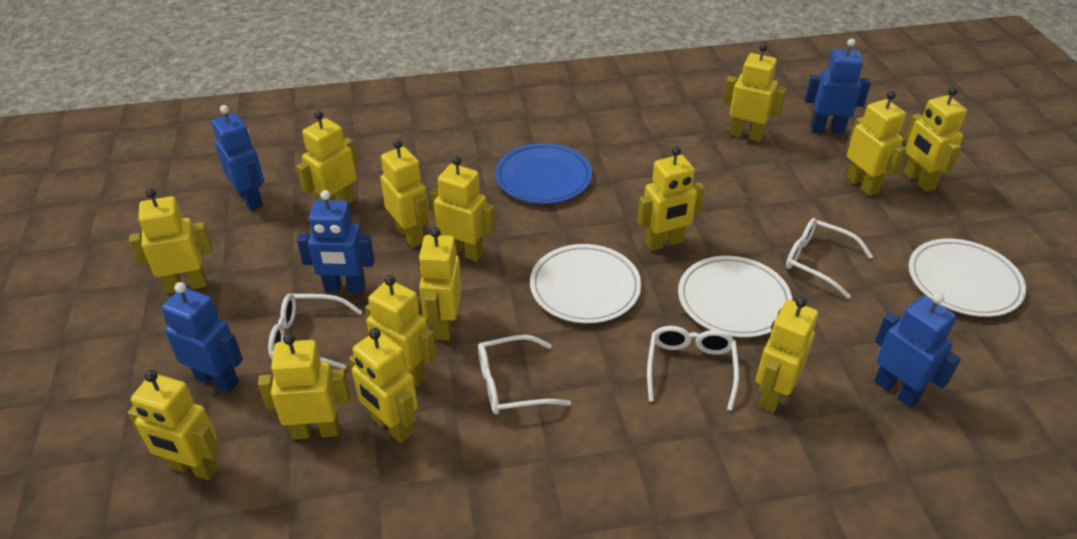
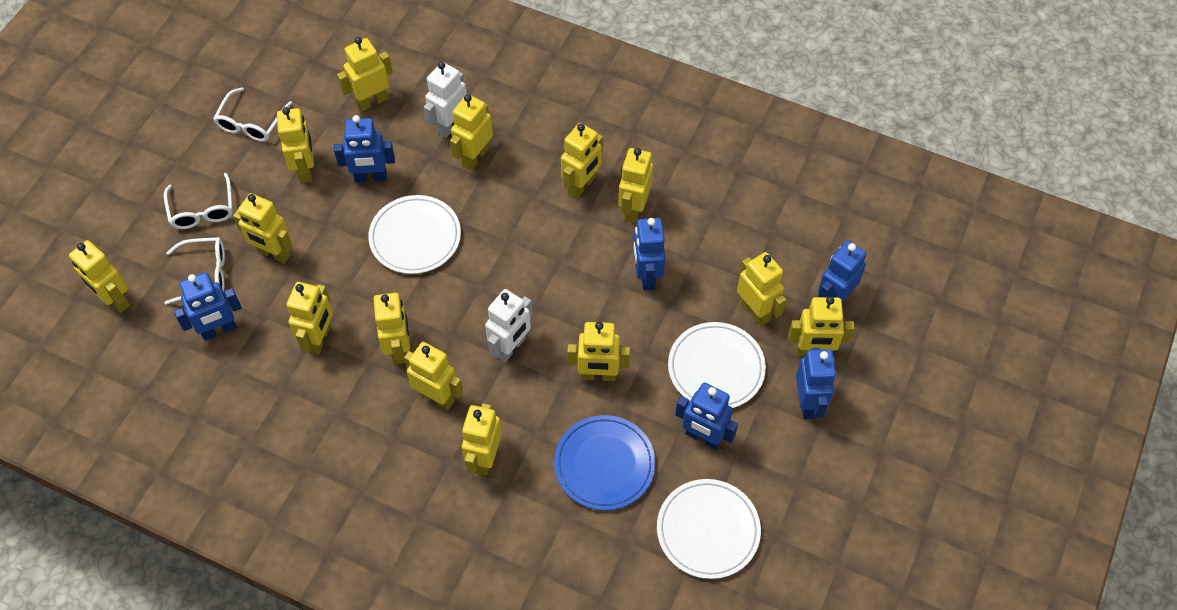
blue robot: [161,282,243,393] [211,105,264,211] [297,190,375,293] [805,39,871,134] [874,293,961,408] = 5 -> [174,272,242,341] [334,115,395,183] [633,218,665,290] [675,383,738,450] [796,348,836,419] [818,240,867,303] = 6
white glasses: [268,293,363,369] [478,335,571,415] [647,326,739,411] [786,218,873,299] = 4 -> [164,173,233,229] [165,237,225,305] [213,88,292,142] = 3
white robot: none = 0 -> [424,62,467,138] [485,289,533,362] = 2

